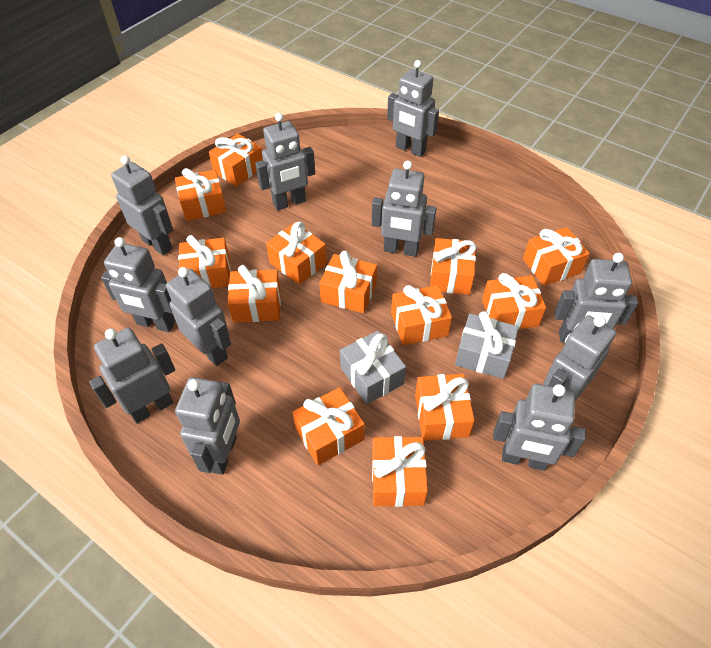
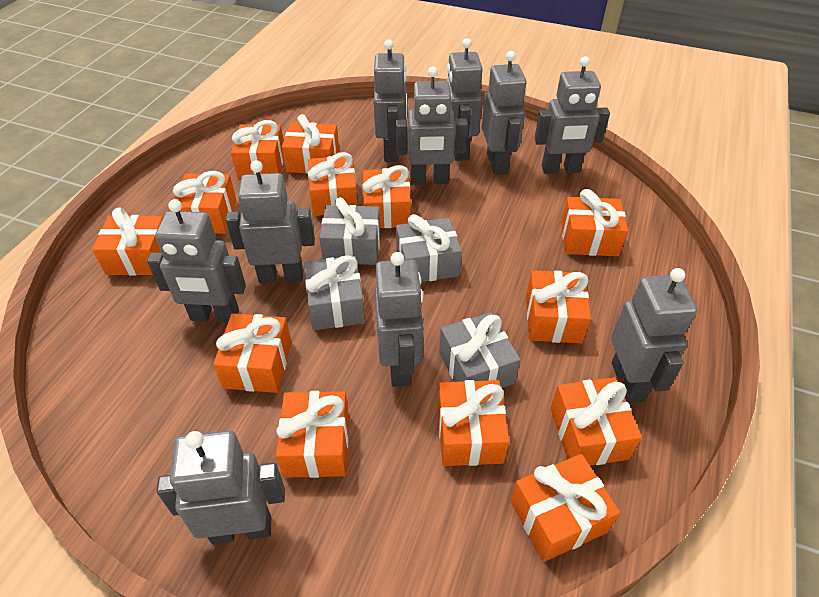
grey gift: [340,331,406,404] [455,311,519,379] = 2 -> [304,255,365,330] [319,197,380,265] [396,214,462,282] [439,312,520,388] = 4
grey robot: [89,328,175,424] [101,237,175,332] [111,156,173,255] [166,267,231,366] [175,377,240,475] [255,113,315,211] [372,160,437,257] [387,60,439,157] [493,384,586,471] [544,315,616,401] [554,253,638,343] = 11 -> [147,199,246,323] [156,430,285,544] [226,160,315,284] [373,39,407,162] [375,252,424,387] [396,66,468,185] [446,38,483,161] [482,51,527,175] [534,56,610,174] [611,268,698,403] = 10

